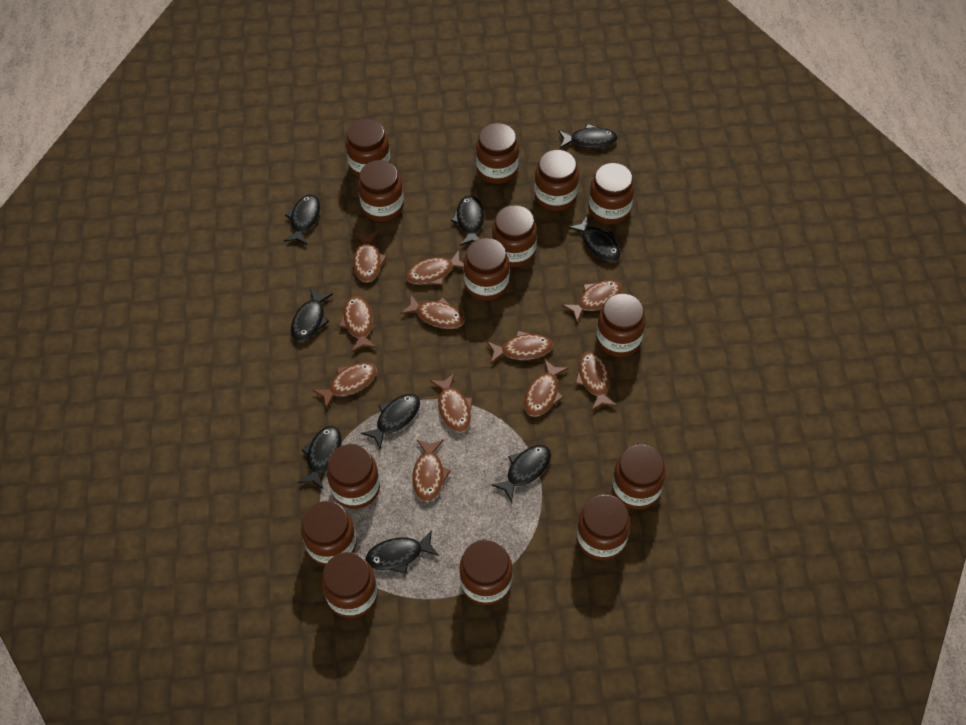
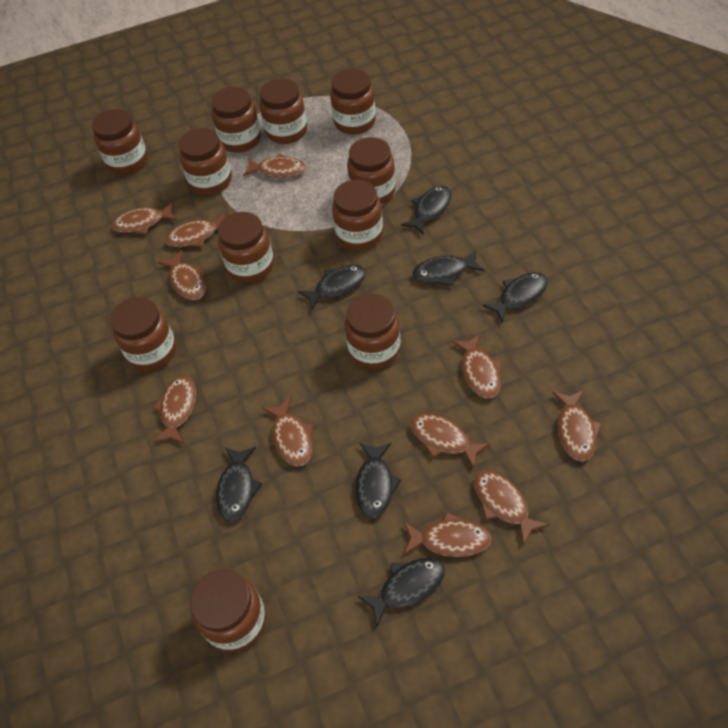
black fish: [284,194,320,245] [291,288,333,342] [298,426,342,490] [361,394,420,449] [366,530,439,574] [451,195,484,246] [491,445,551,502] [558,124,618,149] [568,216,621,262] = 9 -> [216,447,262,522] [298,265,366,310] [355,443,401,518] [358,558,445,626] [401,186,451,235] [413,250,485,286] [482,272,548,323] = 7
brown jar: [301,501,357,566] [322,552,378,618] [327,444,380,509] [346,119,391,178] [358,160,404,222] [459,539,513,606] [464,238,509,301] [476,123,519,184] [492,205,537,267] [534,150,579,211] [577,494,631,560] [589,163,635,224] [596,293,646,357] [612,444,666,510] = 14 -> [92,109,148,174] [110,297,176,371] [179,128,232,195] [190,570,266,652] [211,87,261,153] [218,212,274,283] [260,78,307,144] [330,69,376,135] [332,180,383,250] [345,294,401,369] [347,137,396,204] = 11

